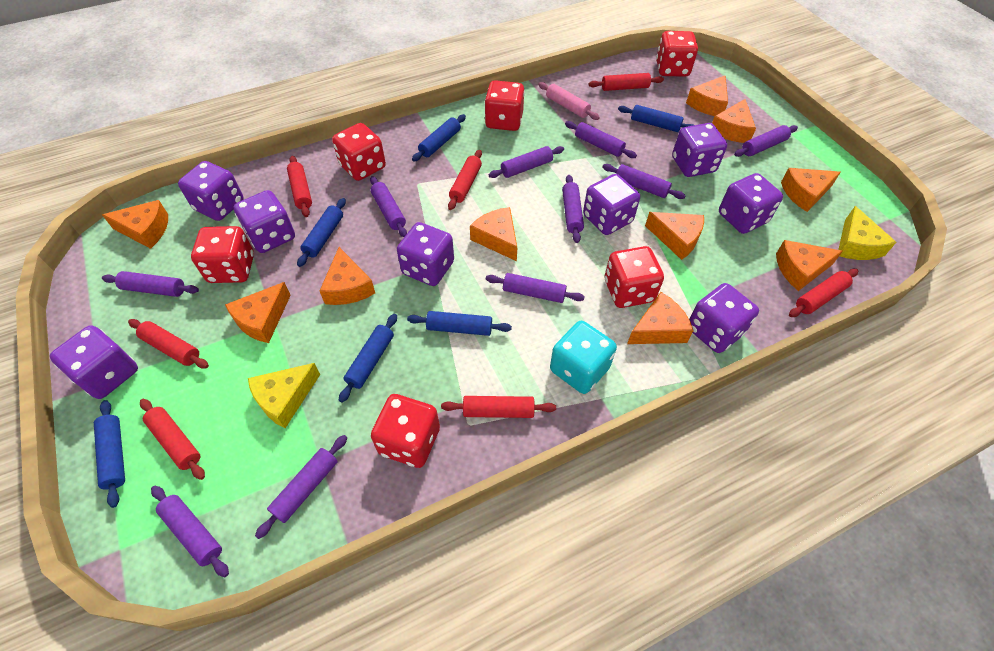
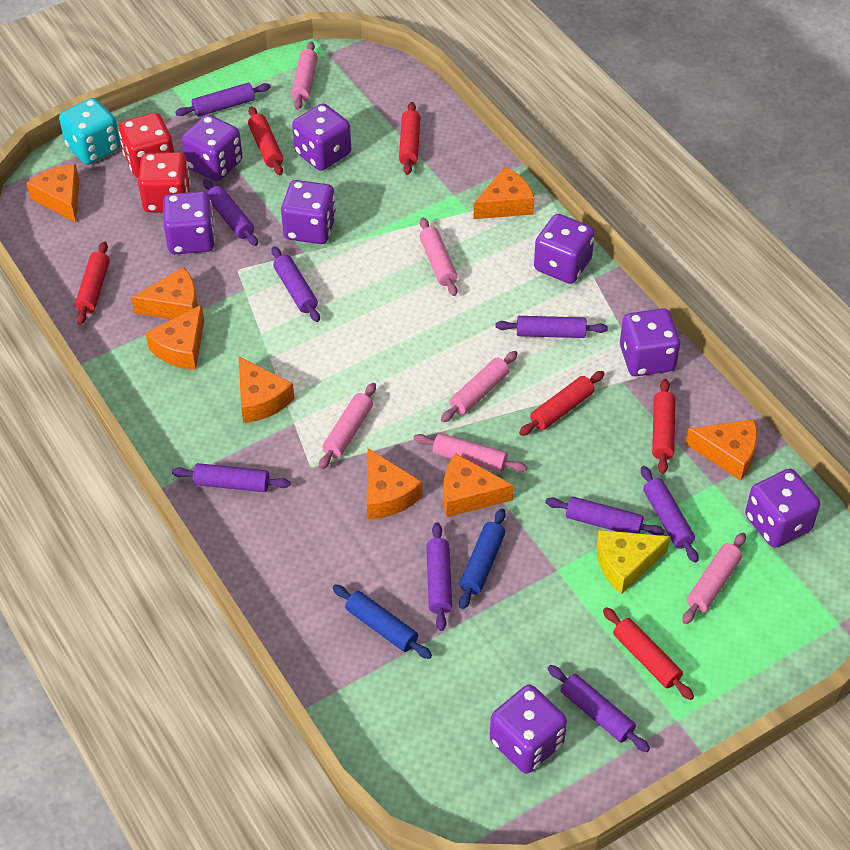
blue rolling pin: [94,400,125,508] [297,198,346,267] [339,314,397,403] [407,311,512,336] [412,114,466,161] [618,105,693,132] = 6 -> [332,584,432,659] [459,508,506,609] = 2
orange cheese: [102,200,168,249] [225,282,291,343] [320,247,375,305] [470,207,517,261] [627,292,694,344] [645,212,704,260] [686,75,728,116] [712,99,756,143] [776,240,843,291] [781,168,841,212] = 10 -> [26,164,79,223] [131,267,198,319] [146,305,204,370] [239,357,295,423] [367,448,422,519] [444,453,514,517] [474,167,535,219] [686,419,757,481] = 8
pink rolling pin: [538,82,600,120] = 1 -> [291,42,318,110] [319,383,376,470] [414,433,527,473] [419,218,457,296] [441,351,518,422] [682,533,746,624] = 6
purple rolling pin: [102,271,199,297] [151,486,229,577] [255,435,347,539] [370,176,407,237] [486,273,585,303] [489,146,564,178] [562,175,584,243] [565,121,637,158] [602,164,686,199] [734,125,798,157] = 10 -> [172,463,291,492] [175,83,271,117] [203,179,258,246] [272,246,320,322] [426,523,452,631] [495,316,608,338] [545,497,665,536] [548,665,650,752] [641,466,698,563] = 9
red dice: [191,226,254,283] [332,123,386,181] [371,394,440,468] [485,80,525,131] [605,246,664,308] [656,31,698,77] = 6 -> [119,113,174,178] [138,152,191,213] = 2
red rolling pin: [128,319,209,369] [140,399,205,480] [287,156,312,217] [441,396,556,418] [448,150,482,210] [589,73,664,91] [789,269,858,317] = 7 -> [75,241,110,325] [248,107,283,175] [399,102,420,175] [519,371,605,436] [603,607,694,700] [652,379,675,474] = 6
yellow cheese: [248,363,320,428] [838,206,896,260] = 2 -> [597,530,670,595] = 1

